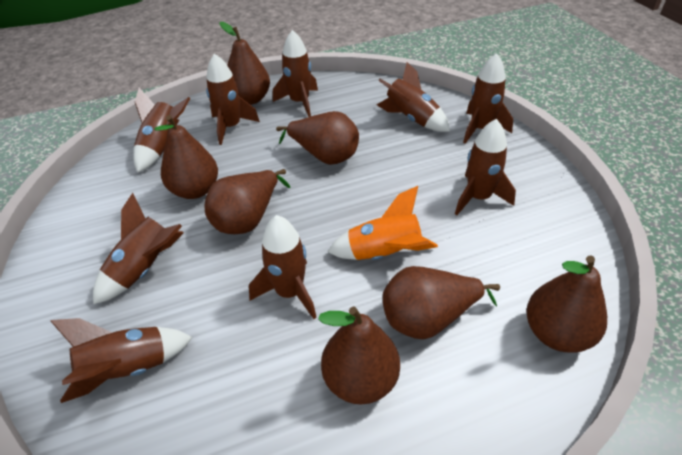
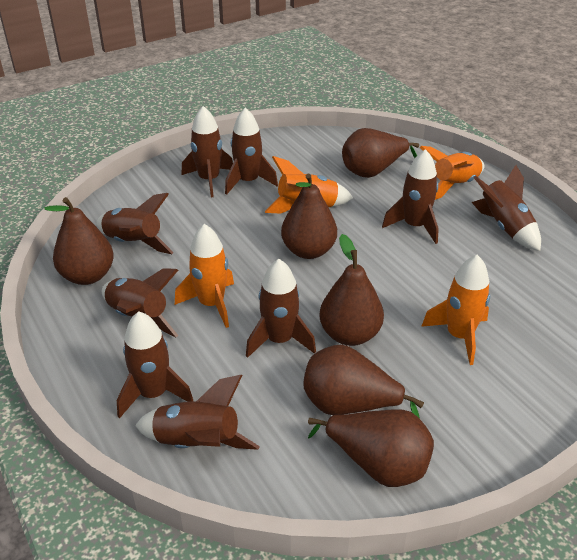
brown pear: [154,115,218,199] [205,169,290,234] [219,22,270,105] [276,111,359,165] [318,307,400,405] [383,266,500,339] [526,256,607,353] = 7 -> [45,197,114,285] [281,174,337,259] [304,344,424,419] [308,409,434,487] [320,234,384,346] [342,128,419,178] = 6
orange rocket: [327,186,438,260] = 1 -> [175,224,234,328] [265,156,353,214] [419,146,484,200] [421,255,490,365] = 4

